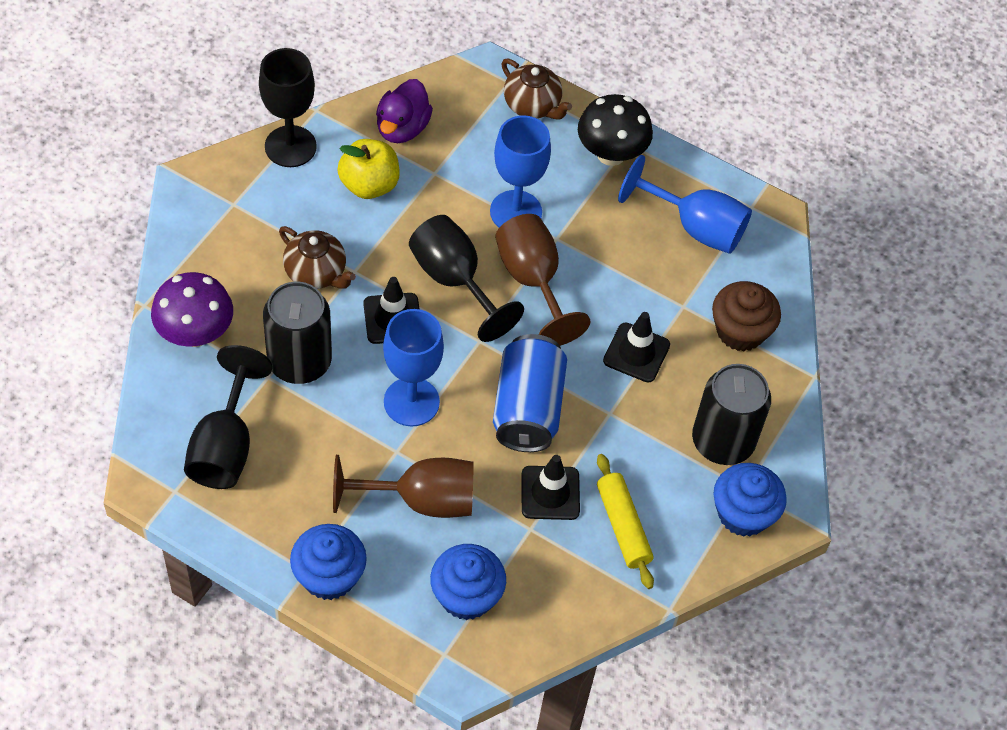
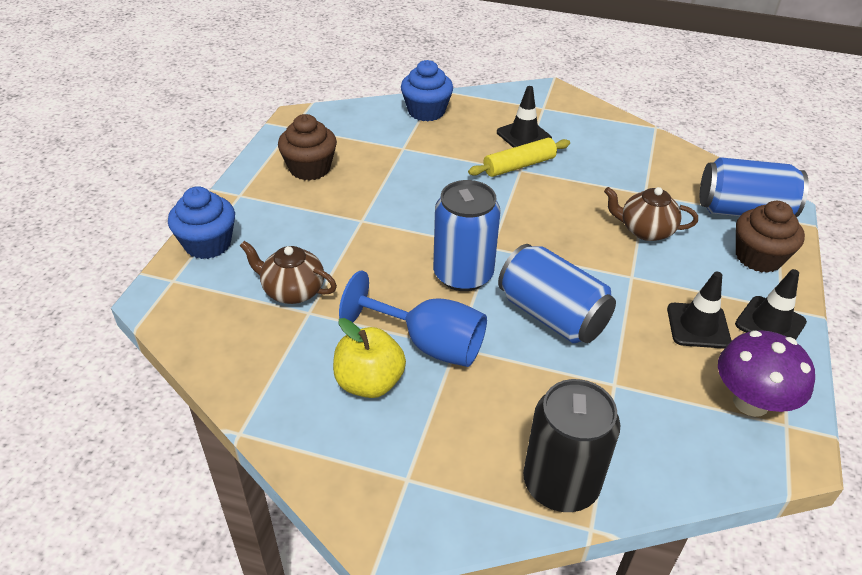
black can: [263,282,332,384] [692,364,771,465] = 2 -> [523,379,620,512] = 1
black goblet: [184,345,273,489] [259,48,317,167] [409,215,524,342] = 3 -> none = 0
black mushroom: [578,94,653,166] = 1 -> none = 0
blue can: [493,334,567,452] = 1 -> [433,180,501,291] [498,244,616,343] [700,157,809,217] = 3
blue cupcake: [290,524,367,600] [430,544,506,620] [714,463,787,537] = 3 -> [168,186,235,259] [401,60,453,121] = 2
blue goblet: [383,309,444,426] [490,115,551,227] [618,155,752,254] = 3 -> [339,271,487,367] = 1
brown cupcake: [712,281,781,351] = 1 -> [278,114,337,181] [736,201,805,273] = 2
brown goblet: [333,455,474,518] [495,214,591,346] = 2 -> none = 0
purple duck: [376,79,433,143] = 1 -> none = 0

